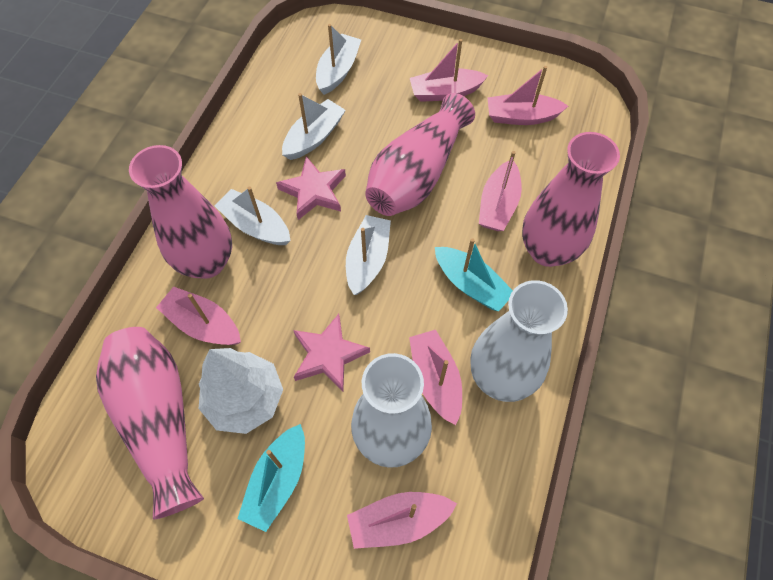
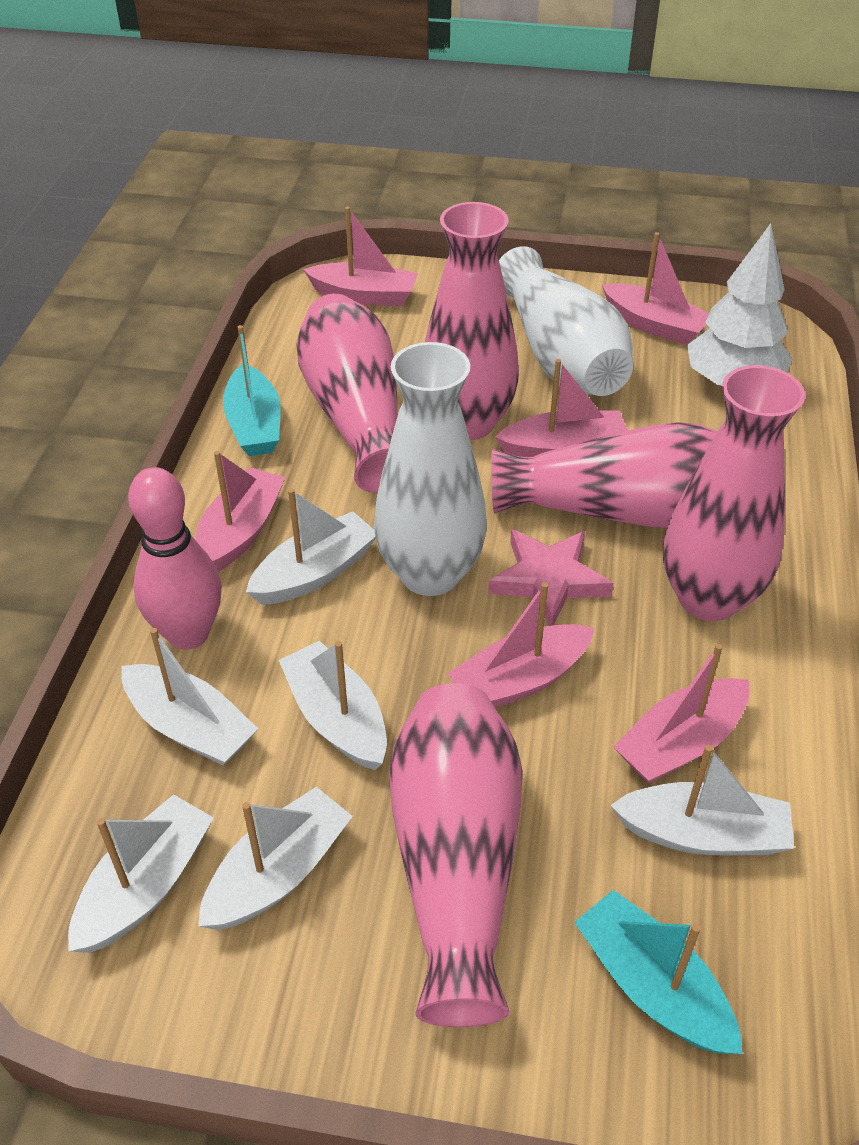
pink bowling pin: none = 0 -> [128,467,222,650] = 1
pink star: [276,156,346,220] [293,314,370,392] = 2 -> [488,529,613,626] = 1
pink vase: [96,327,204,519] [129,145,232,279] [365,93,475,216] [522,132,620,267] = 4 -> [296,294,398,493] [389,683,523,1027] [425,202,519,440] [491,422,718,528] [663,365,805,621] = 5
white boat: [215,187,290,245] [282,93,346,160] [316,24,361,95] [346,215,391,295] = 4 -> [68,794,214,953] [121,628,258,766] [198,787,353,930] [246,488,376,605] [279,641,387,770] [610,745,794,855] = 6

